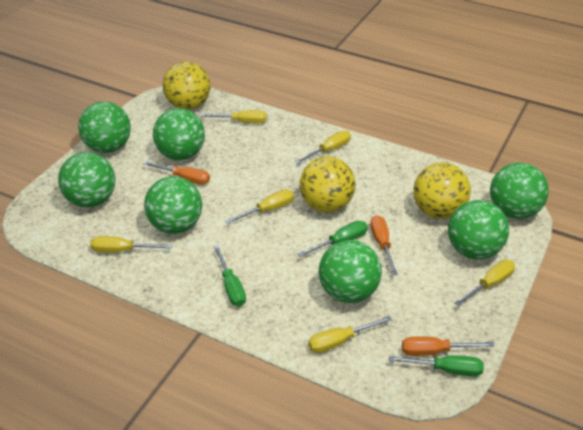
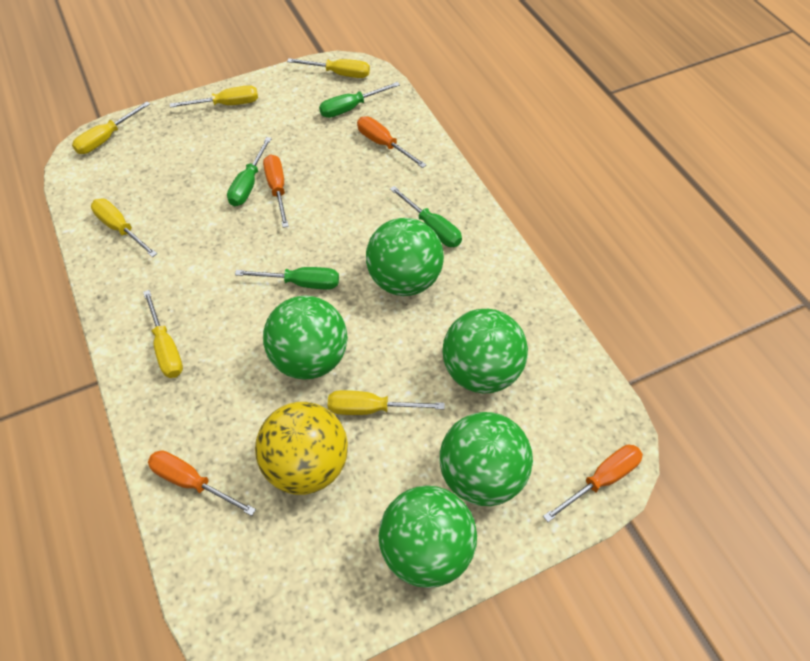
green ball: [58,152,115,208] [78,101,131,153] [144,176,202,234] [153,108,205,160] [319,240,382,303] [448,200,509,260] [490,163,549,219] = 7 -> [263,296,348,379] [366,218,444,296] [379,486,477,588] [440,412,533,506] [443,309,528,394] = 5
green screwdriver: [214,245,246,307] [298,221,368,257] [389,355,484,377] = 3 -> [227,137,272,206] [235,267,339,289] [319,82,400,118] [390,186,462,247] = 4
orange screwdriver: [143,161,210,185] [370,215,398,275] [402,337,494,356] = 3 -> [148,450,256,516] [263,154,289,228] [357,116,426,168] [543,445,643,522] = 4
yellow ball: [162,62,211,110] [300,157,355,212] [413,163,471,219] = 3 -> [255,402,348,495] = 1

